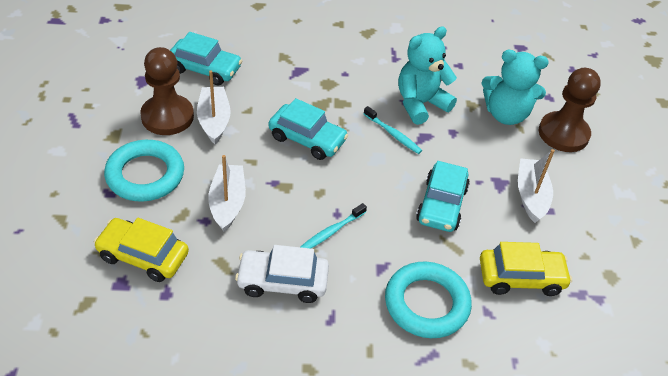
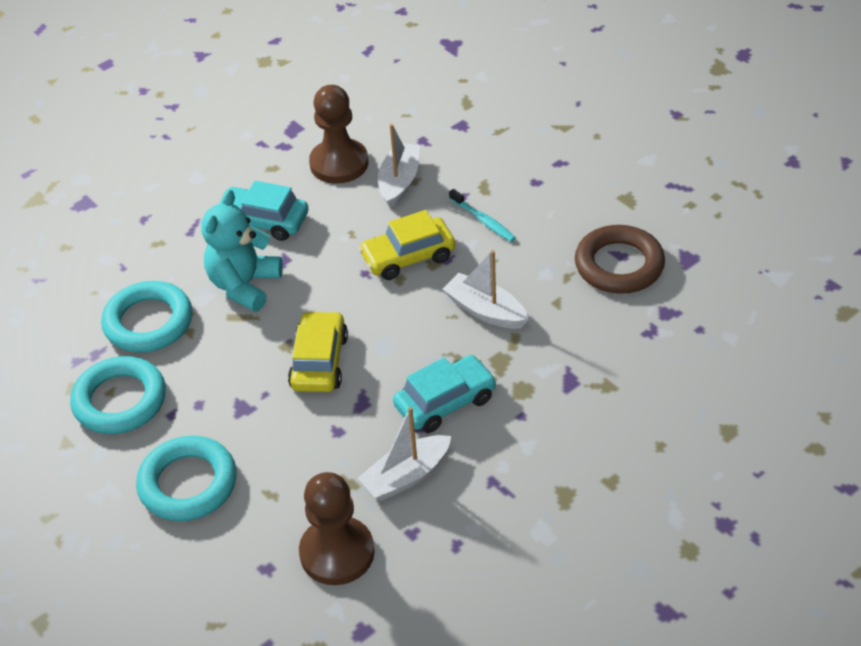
brown ring: none = 0 -> [575,225,665,294] = 1
turquoise car: [170,32,242,86] [269,98,348,160] [416,161,470,232] = 3 -> [219,181,309,241] [393,355,497,433] = 2
turquoise ring: [104,140,184,202] [385,262,472,338] = 2 -> [70,356,166,434] [101,281,192,353] [136,436,237,521] = 3
turquoise teddy bear: [398,26,457,125] [481,50,549,125] = 2 -> [201,189,283,312] = 1
turquoise toothbrush: [300,203,367,248] [364,106,422,154] = 2 -> [449,189,516,242] = 1
white car: [235,245,329,303] = 1 -> none = 0

